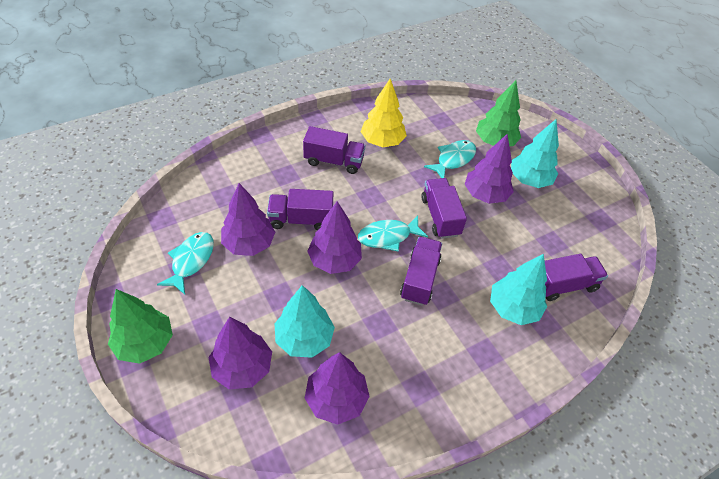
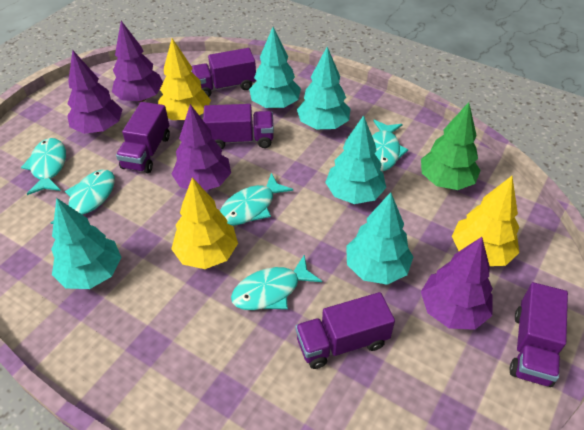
green tree: [108,289,173,364] [476,80,521,147] = 2 -> [421,102,481,190] = 1
purple tree: [208,317,272,390] [221,183,275,256] [305,352,370,425] [307,201,362,274] [465,134,514,204] = 5 -> [67,50,122,134] [112,21,163,102] [171,104,231,190] [421,237,493,330] = 4
turquoise fish: [157,232,214,294] [358,216,428,252] [424,140,476,178] = 3 -> [21,138,66,195] [51,170,115,224] [220,173,293,225] [231,255,322,310] [372,120,408,171] = 5
turquoise tree: [275,285,335,358] [490,254,547,325] [511,119,559,188] = 3 -> [51,198,122,289] [249,27,301,109] [297,47,351,129] [325,115,386,204] [346,192,413,285] = 5
yellow tree: [361,79,407,147] = 1 -> [158,38,211,120] [171,177,238,269] [452,176,519,266] = 3

